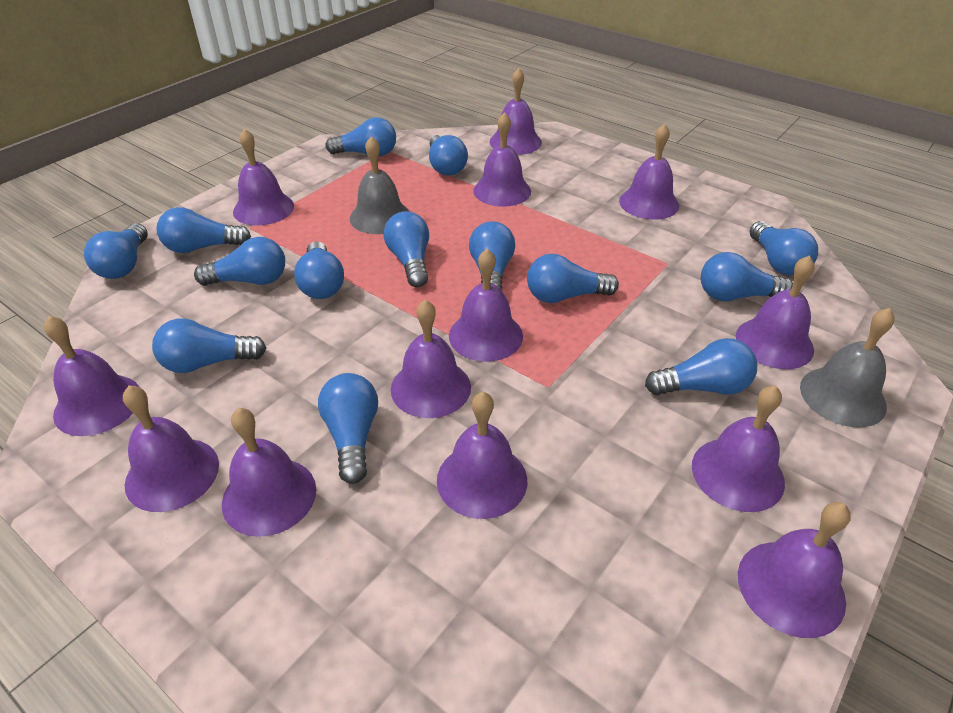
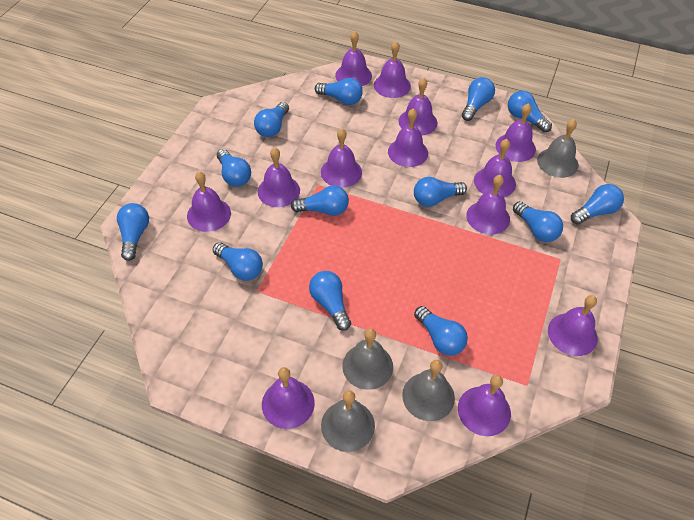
blue light bulb: [84,223,148,279] [152,318,266,373] [157,207,251,253] [194,237,285,286] [294,241,344,299] [318,373,378,484] [326,117,396,156] [383,211,429,287] [429,135,468,176] [469,221,515,291] [527,254,619,303] [645,338,757,395] [701,252,793,301] [750,221,818,276] = 14 -> [117,203,149,261] [213,242,263,281] [217,149,251,187] [254,102,289,137] [291,185,349,216] [309,271,351,331] [315,78,363,105] [414,177,467,207] [414,306,468,356] [462,77,495,121] [508,91,552,132] [513,201,563,242] [571,184,624,225] = 13
grey bell: [350,136,409,234] [800,308,895,427] = 2 -> [321,390,375,452] [342,328,393,390] [402,360,455,421] [537,119,578,178] = 4

